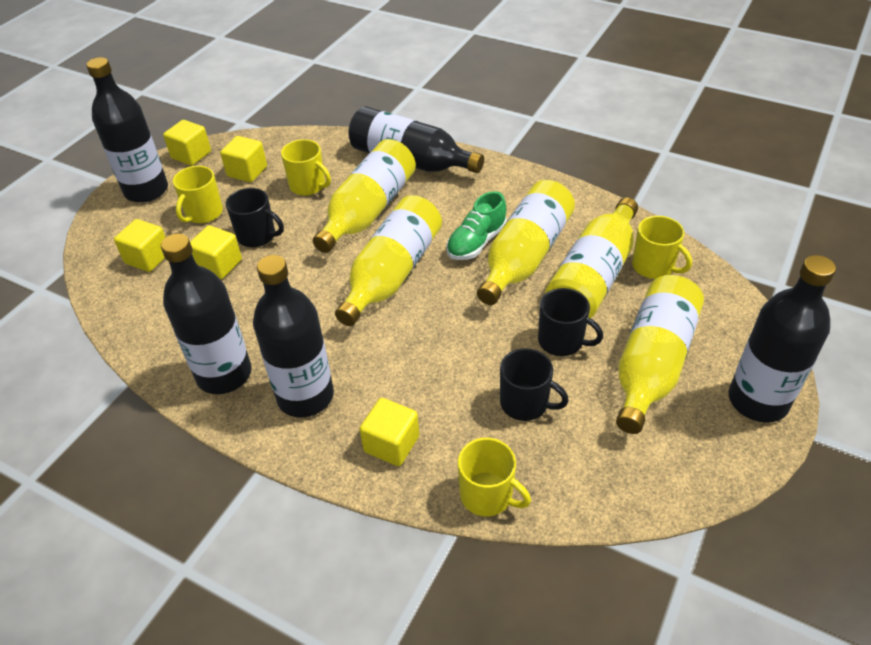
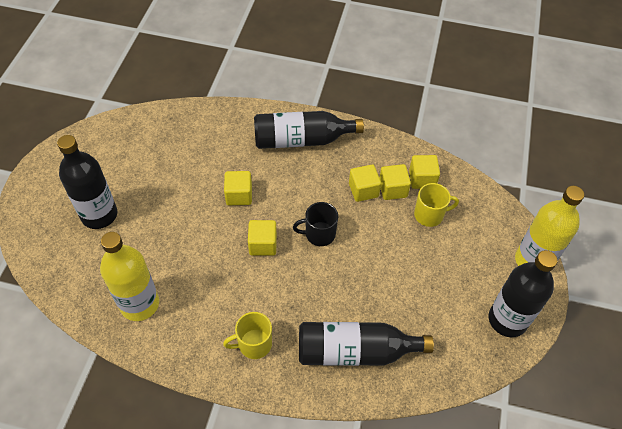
black bottle: [86,57,168,203] [161,234,252,394] [253,255,334,418] [348,106,484,173] [729,255,836,423] = 5 -> [57,135,117,229] [254,111,364,149] [299,322,434,366] [489,250,557,337] = 4
black mug: [226,188,284,247] [500,348,569,421] [538,288,603,356] = 3 -> [293,202,338,246] = 1
green shoe: [446,191,507,260] = 1 -> none = 0
yellow bottle: [313,139,416,253] [335,195,442,326] [477,180,575,305] [545,197,638,318] [616,275,704,434] = 5 -> [100,232,159,321] [515,186,584,266] = 2
yellow mug: [173,166,223,223] [281,139,331,196] [458,438,531,516] [632,216,692,279] = 4 -> [223,312,272,359] [414,183,459,227] = 2

